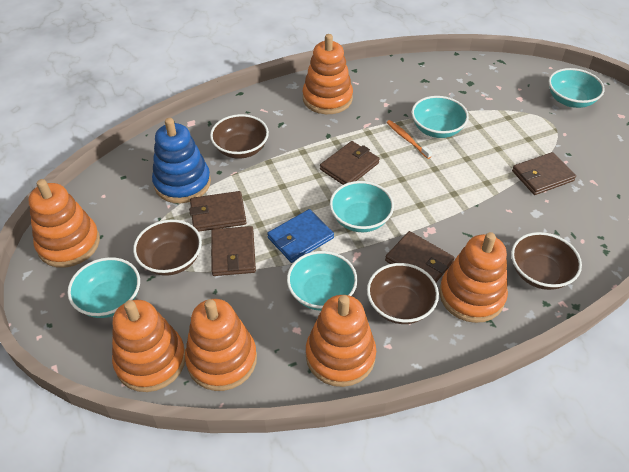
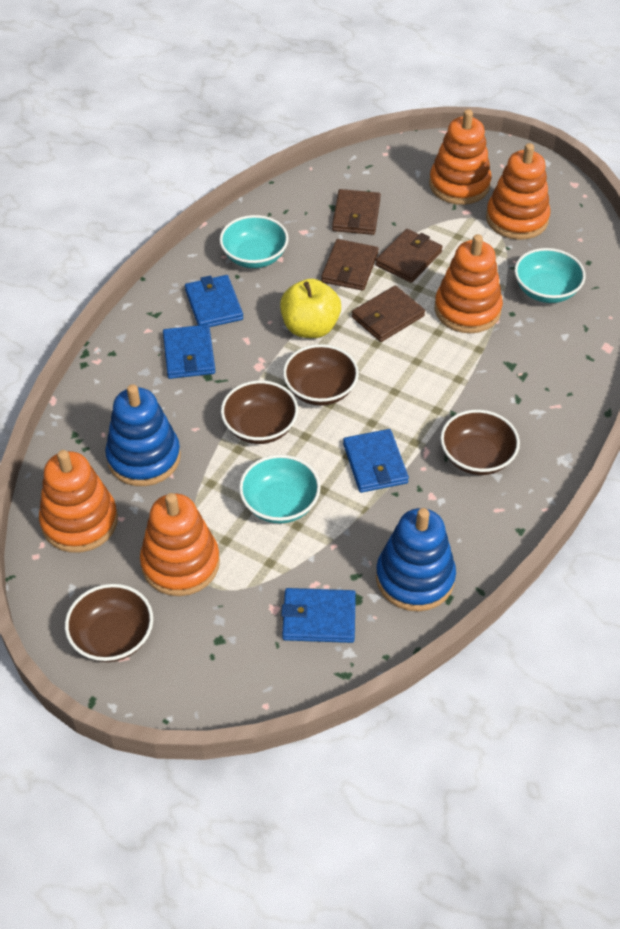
blue stacking toy: [152,118,211,203] = 1 -> [105,384,181,486] [376,508,456,611] = 2
blue wallet: [267,209,334,263] = 1 -> [163,325,215,379] [185,275,243,327] [281,588,356,643] [343,429,409,493] = 4
brown wallet: [189,191,246,232] [211,226,256,276] [320,141,380,185] [385,231,455,282] [512,152,576,195] = 5 -> [321,239,378,291] [332,189,381,235] [352,285,425,342] [375,229,443,283] = 4
orange stacking toy: [29,179,100,268] [112,300,185,392] [185,299,257,391] [303,34,353,114] [306,295,376,387] [439,232,508,323] = 6 -> [39,450,118,553] [140,493,220,596] [429,109,491,205] [435,234,503,333] [486,143,550,240] = 5
orange toothbrush: [386,120,432,159] = 1 -> none = 0
turquoise bowl: [68,257,140,318] [287,251,358,311] [330,181,394,232] [412,96,469,138] [549,68,605,108] = 5 -> [220,215,289,268] [239,455,321,524] [514,248,586,303] = 3
yellow apple: none = 0 -> [280,279,341,338] = 1

